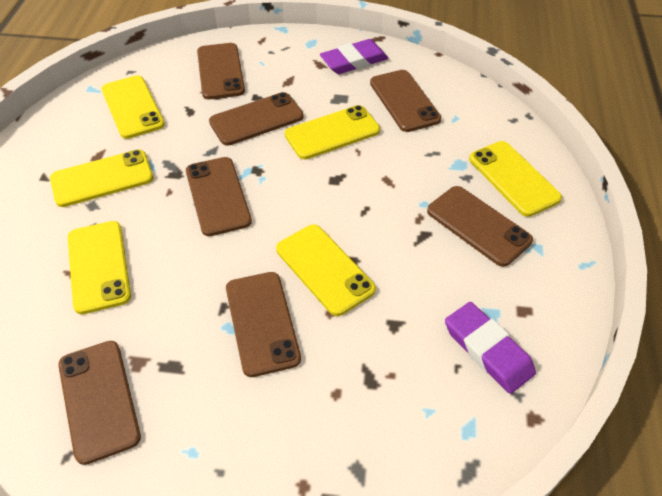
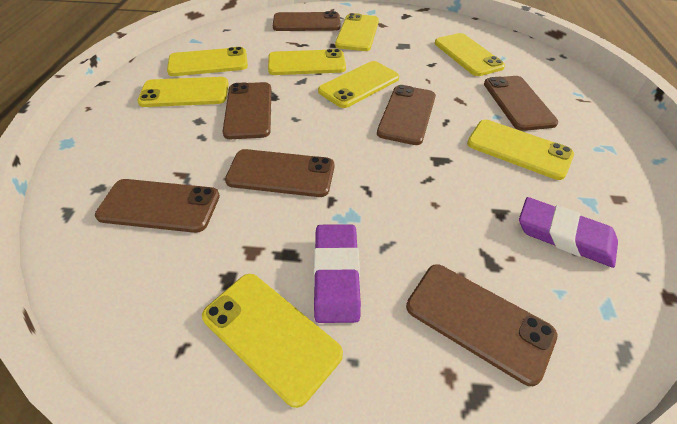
yellow phone: [50,150,153,207] [68,221,131,314] [102,75,165,139] [276,224,376,316] [285,105,380,159] [469,141,562,217] = 6 -> [137,77,229,107] [167,47,248,76] [202,274,343,408] [268,49,346,75] [318,61,399,108] [335,13,379,51] [435,33,505,76] [467,120,574,180] = 8

